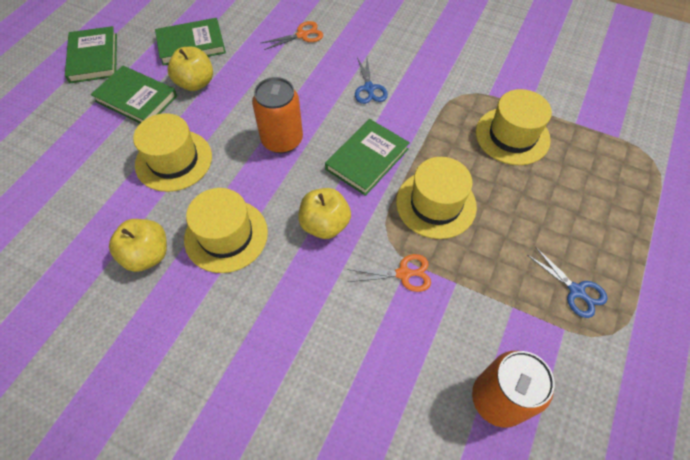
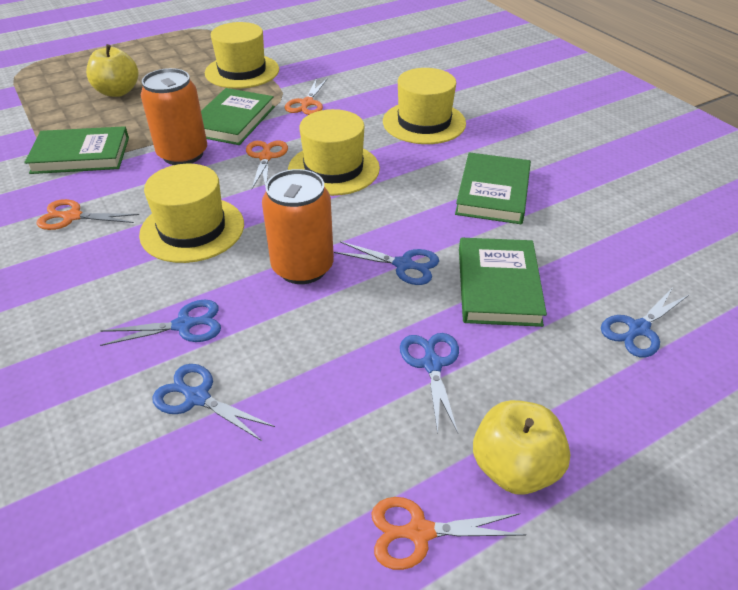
blue scissors: [355,57,388,104] [527,247,608,318] = 2 -> [100,300,221,346] [152,364,275,441] [334,241,439,285] [400,333,459,435] [601,287,690,358] = 5
orange scissors: [261,21,323,50] [346,254,431,292] = 2 -> [37,199,139,230] [246,141,288,189] [285,78,327,115] [371,497,526,570] = 4
yellow apple: [109,219,167,272] [168,47,213,91] [298,188,351,239] = 3 -> [86,44,138,97] [473,400,570,495] = 2

